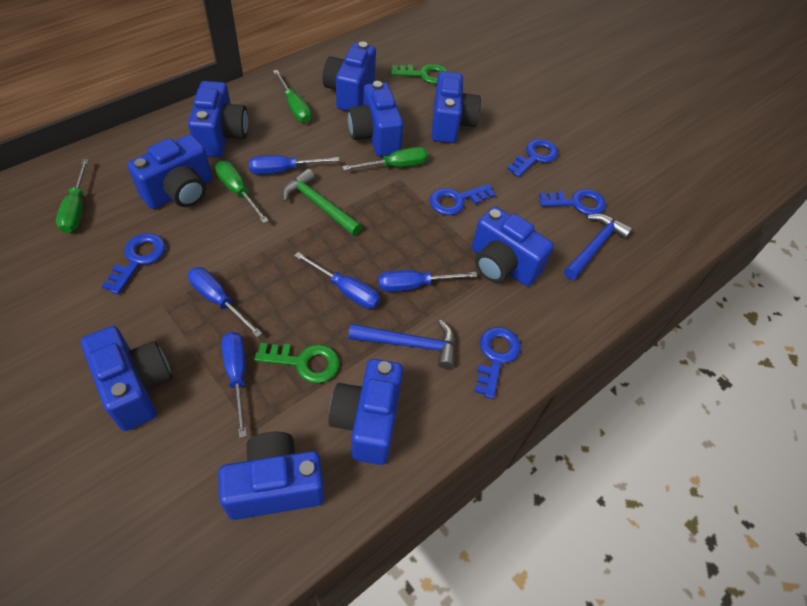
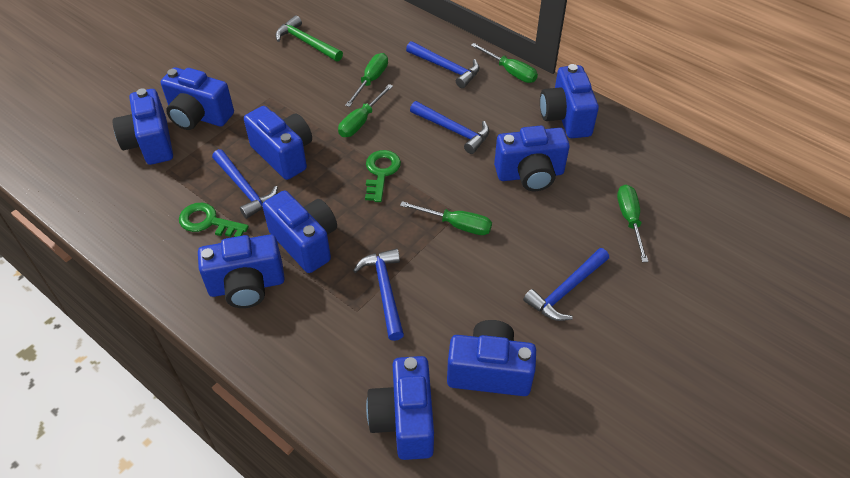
blue hammer: [348,320,455,369] [564,214,633,280] = 2 -> [212,149,278,219] [353,248,404,341] [406,41,479,88] [410,101,489,154] [523,248,609,321] = 5
blue key: [102,233,166,295] [430,184,496,215] [475,327,521,399] [507,139,558,177] [539,189,606,215] = 5 -> none = 0
blue screwdriver: [188,267,262,337] [222,332,247,438] [249,155,339,175] [294,252,380,309] [378,270,477,292] = 5 -> none = 0
green screwdriver: [56,159,89,233] [215,161,269,223] [273,70,311,123] [342,147,428,170] = 4 -> [338,84,393,137] [345,53,388,107] [400,201,492,235] [471,43,538,83] [617,185,648,262] = 5

